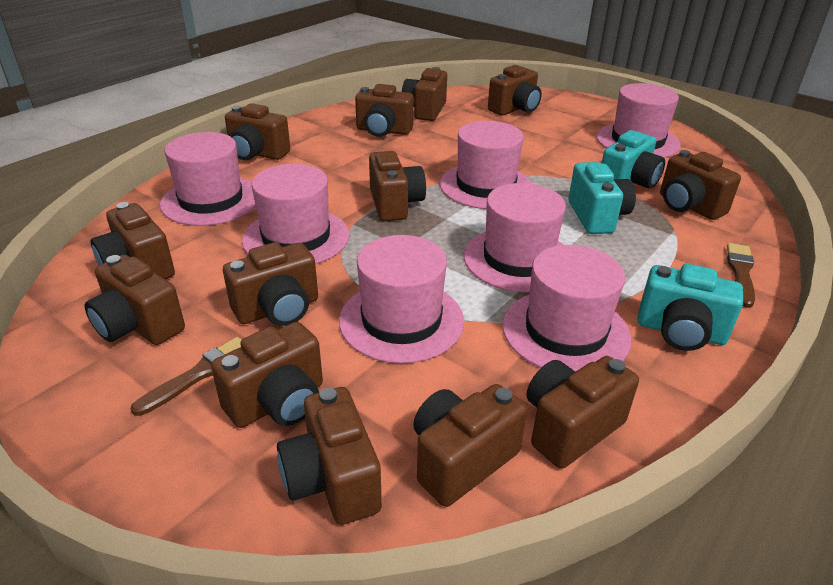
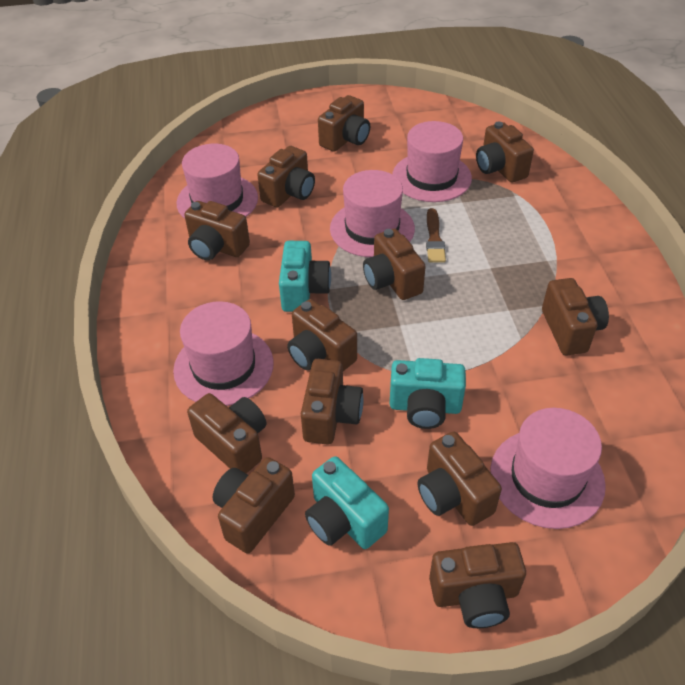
brown brush: [131,337,242,416] [727,243,755,308] = 2 -> [426,208,446,263] = 1
brown camera: [84,255,185,345] [91,202,175,279] [211,322,323,428] [223,242,318,326] [225,103,290,160] [277,387,382,525] [355,84,414,137] [369,151,426,222] [402,67,447,121] [413,384,527,507] [488,65,542,115] [527,356,639,469] [660,150,741,220] = 13 -> [184,201,250,260] [187,393,267,473] [213,457,295,554] [257,146,315,208] [287,299,357,371] [301,359,364,445] [318,95,370,152] [363,229,426,300] [417,431,502,526] [429,542,526,628] [476,122,534,183] [542,278,609,356] = 12
pink hat: [160,132,256,226] [242,164,349,264] [339,235,464,364] [440,121,532,209] [464,183,566,292] [502,245,631,372] [596,83,681,158] = 7 -> [173,301,274,406] [177,144,258,219] [330,170,415,257] [392,121,472,202] [490,408,606,529] = 5

